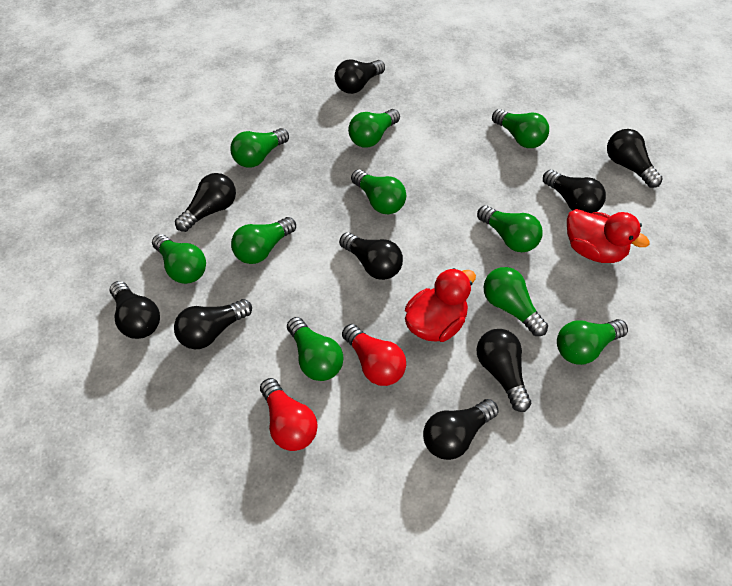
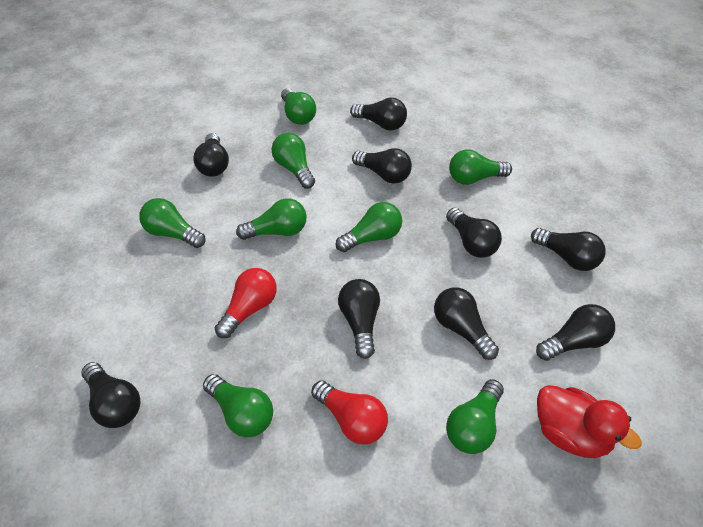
green light bulb: [152,234,206,284] [230,128,289,168] [231,217,296,264] [287,317,343,381] [348,109,400,148] [351,170,406,214] [477,205,543,252] [484,267,548,336] [492,109,549,148] [557,319,628,365] = 10 -> [139,198,206,248] [203,374,273,437] [236,198,307,240] [271,133,315,189] [281,88,316,125] [336,202,402,252] [446,379,504,454] [449,149,512,185] = 8
red duck: [405,268,476,342] [567,209,650,263] = 2 -> [537,385,642,458] = 1

